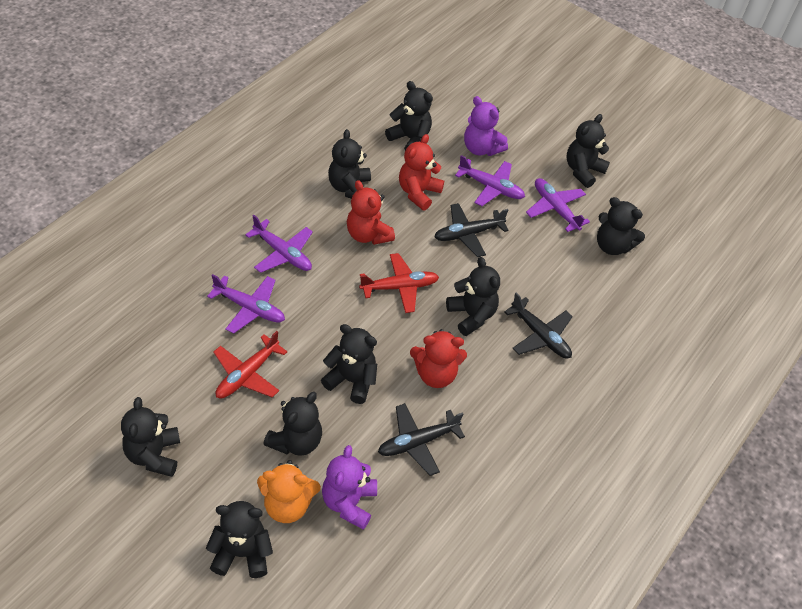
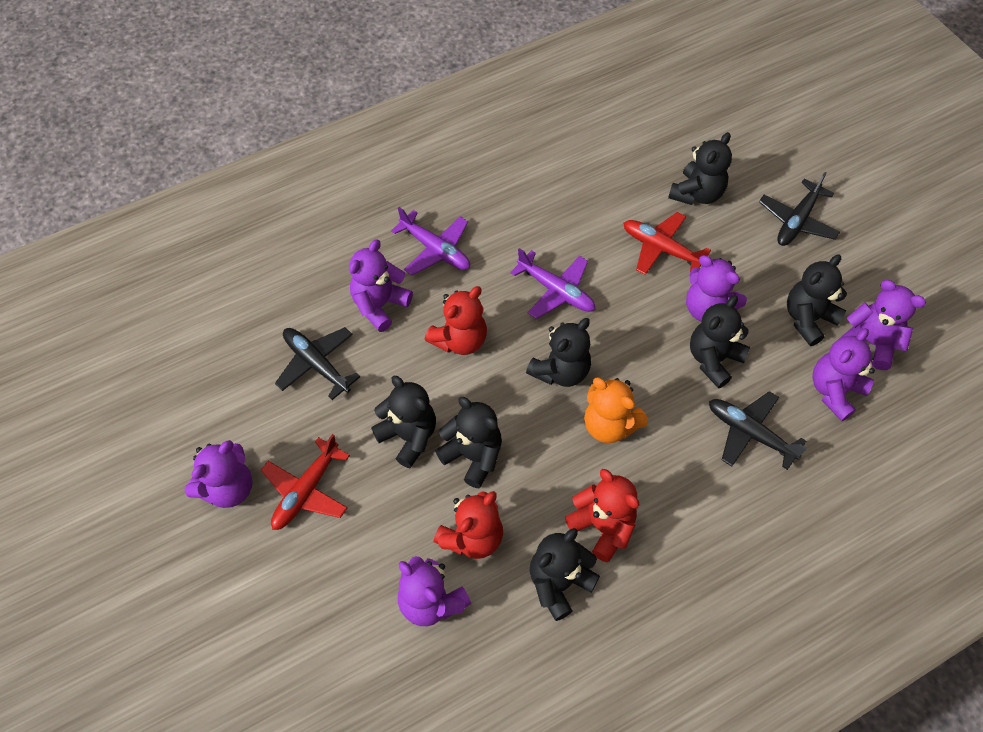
black teddy bear: [121,397,180,477] [206,501,273,578] [263,392,322,456] [321,324,377,404] [328,129,371,199] [385,81,433,150] [446,257,500,336] [566,114,610,188] [597,197,645,255] = 9 -> [371,376,436,468] [435,397,502,488] [526,318,591,387] [530,528,600,621] [668,132,732,205] [690,295,750,388] [787,255,847,346] = 7
purple plane: [207,274,285,334] [245,215,313,273] [455,155,525,206] [526,178,590,232] = 4 -> [391,207,470,275] [510,248,595,319] = 2
purple teddy bear: [322,445,377,530] [464,96,508,156] = 2 -> [185,440,253,508] [349,239,413,332] [398,556,471,626] [686,255,747,322] [812,328,875,421] [840,280,926,370] = 6

